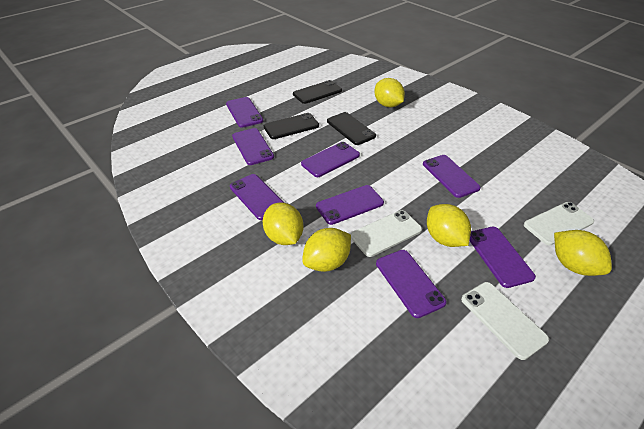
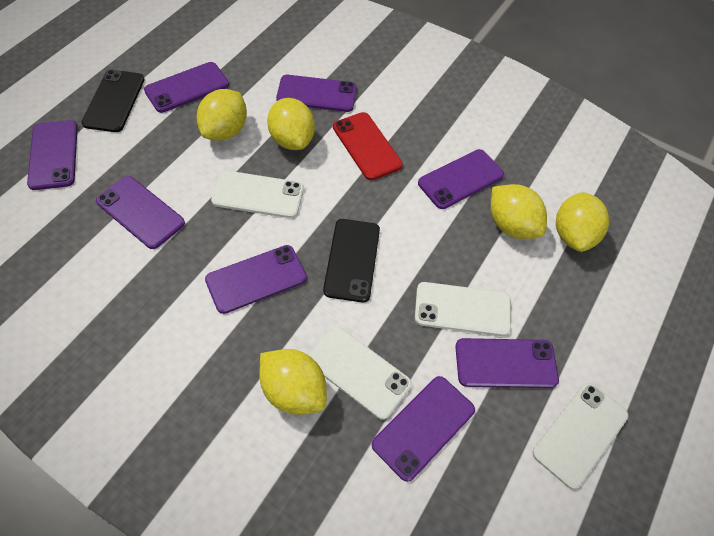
black phone: [264,113,319,139] [293,80,342,104] [327,112,376,145] = 3 -> [81,70,145,132] [323,219,380,302] = 2
red phone: none = 0 -> [333,112,403,180] = 1
white phone: [351,210,422,257] [461,282,549,360] [524,202,594,245] = 3 -> [211,171,304,218] [308,326,412,420] [415,282,511,336] [533,383,628,489] = 4

